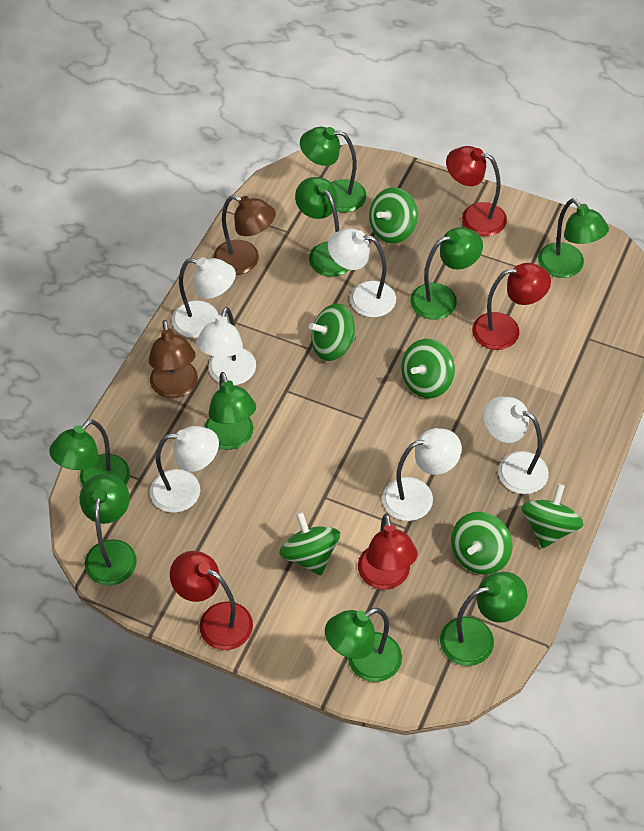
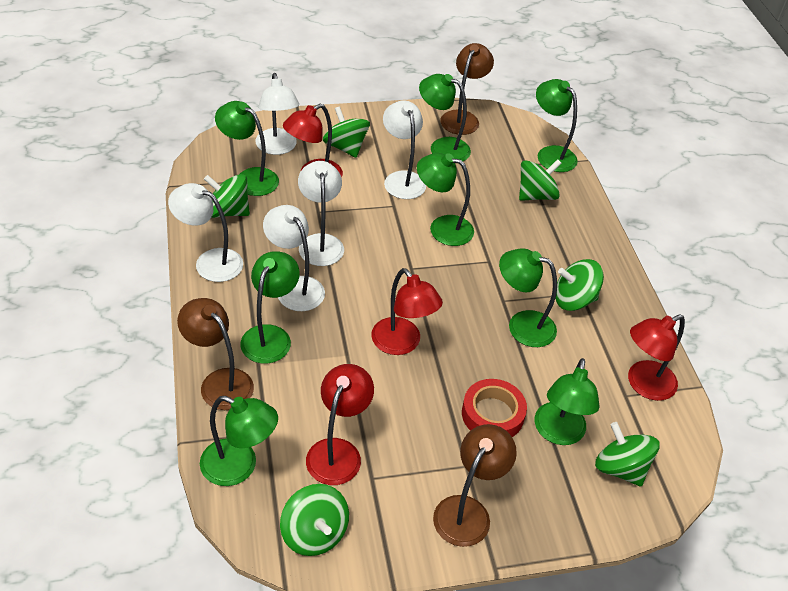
brown lamp: [149,320,198,398] [213,195,276,275] = 2 -> [177,298,254,410] [433,424,517,547] [440,43,494,135] = 3
green lamp: [49,419,130,486] [80,474,137,586] [205,372,256,450] [295,177,349,277] [300,127,366,212] [325,608,402,682] [410,227,483,320] [440,572,527,666] [538,198,609,278] = 9 -> [200,396,278,486] [215,101,279,196] [240,251,300,364] [417,153,474,246] [419,74,471,161] [499,248,557,347] [534,358,600,445] [536,79,578,172] = 8
red tape: none = 0 -> [462,379,527,437] = 1
white lamp: [150,426,219,513] [172,257,236,338] [196,307,256,385] [328,228,396,317] [382,428,462,521] [483,397,549,494] = 6 -> [168,183,243,282] [256,73,299,155] [263,205,325,311] [298,161,344,266] [383,100,426,199] = 5

